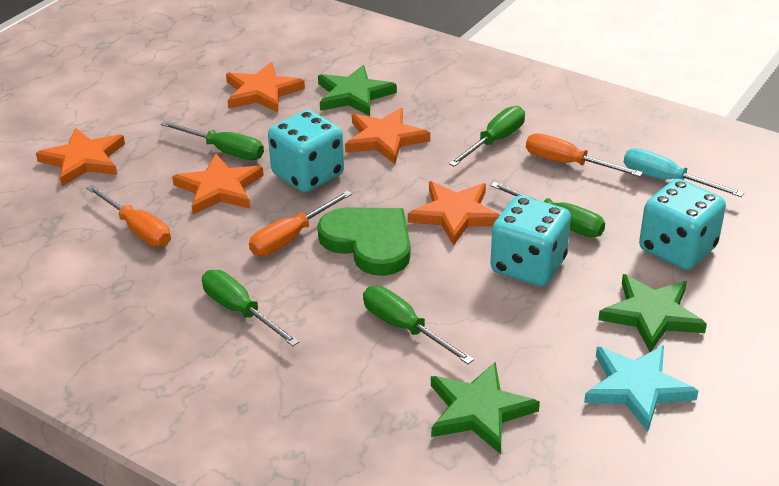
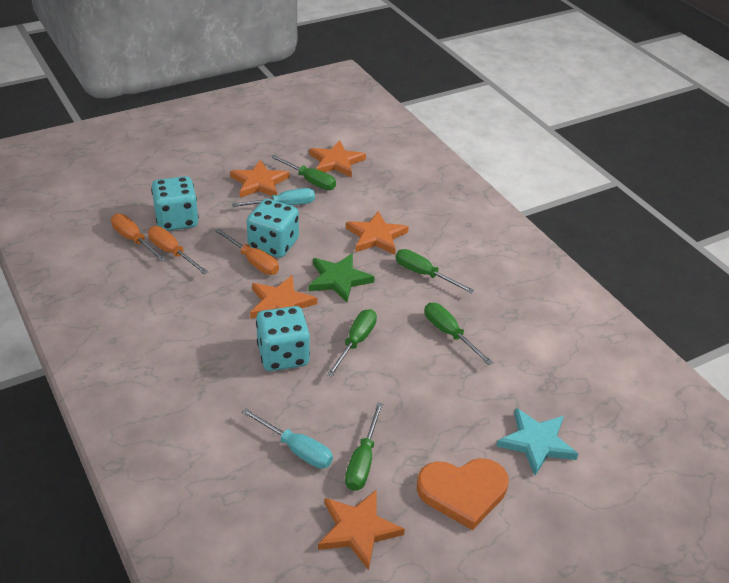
green heart: [317,207,410,276] = 1 -> none = 0
green star: [318,65,397,116] [431,362,540,454] [598,274,707,352] = 3 -> [308,253,375,302] = 1
orange heart: none = 0 -> [417,458,509,530] = 1
turquoise screwdriver: [624,148,744,197] = 1 -> [232,188,315,207] [242,408,333,469] = 2

